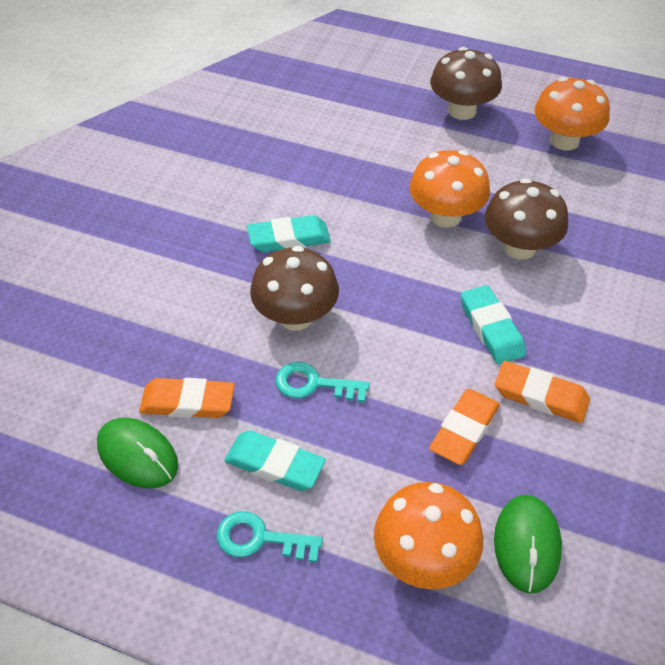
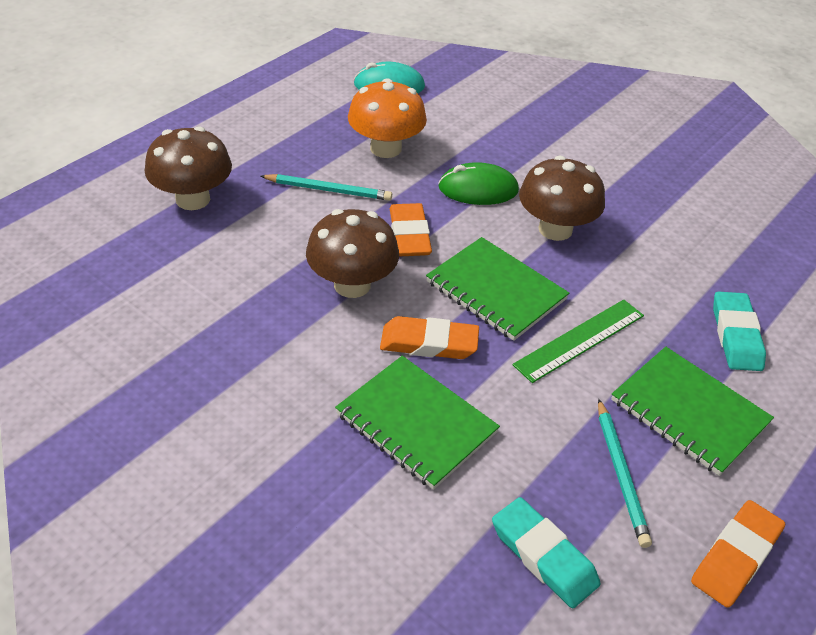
green mouse: [97,418,178,488] [494,495,562,594] = 2 -> [438,163,519,205] = 1
green notebook: none = 0 -> [335,356,500,490] [426,237,569,341] [611,347,774,476] = 3
green ruler: none = 0 -> [513,300,644,383] = 1
orange mushroom: [374,482,483,589] [409,150,490,228] [535,77,610,151] = 3 -> [348,78,427,158] = 1
turquoise eraser: [224,430,326,491] [247,215,331,252] [461,285,526,365] = 3 -> [492,497,600,608] [713,292,766,371] = 2
turquoise key: [217,511,323,563] [276,362,369,403] = 2 -> none = 0
turquoise mouse: none = 0 -> [354,62,425,93] = 1
turquoise pencil: none = 0 -> [261,174,392,201] [598,399,652,548] = 2

